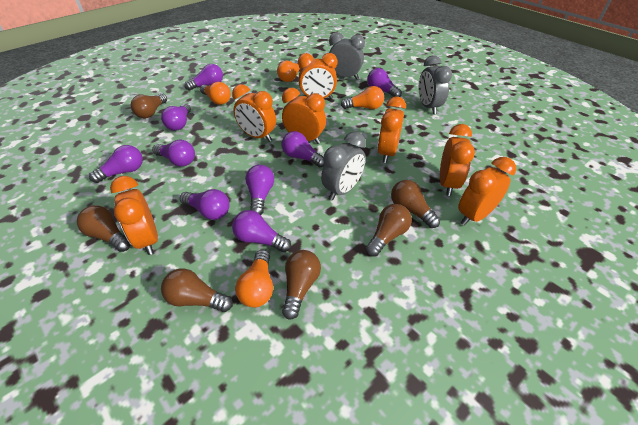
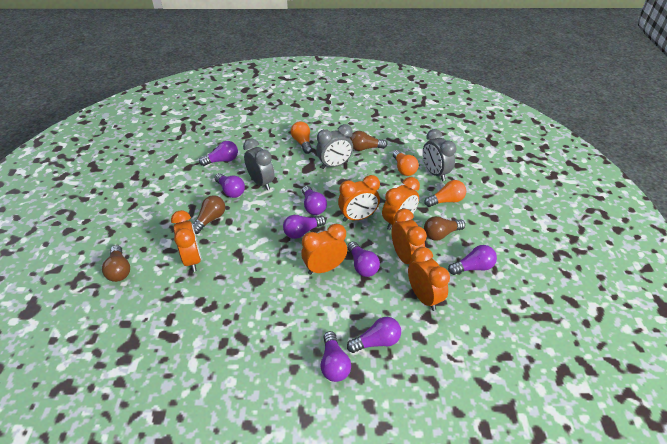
brown light bulb: [77,205,131,252] [131,93,167,118] [161,268,233,312] [282,250,321,320] [366,204,412,256] [391,180,440,228] = 6 -> [102,245,130,282] [193,195,225,234] [350,131,387,151] [424,216,465,241] = 4
orange clock: [110,176,158,255] [232,84,276,142] [282,88,326,144] [298,53,338,99] [377,96,406,163] [440,124,475,196] [458,157,516,226] = 7 -> [171,210,201,272] [301,224,347,275] [338,175,380,222] [382,177,420,230] [391,209,427,264] [408,247,450,311] = 6
orange light bulb: [200,82,231,105] [235,250,273,307] [277,61,301,82] [341,86,384,109] = 4 -> [291,121,312,154] [393,150,419,176] [424,180,466,207] = 3
purple light bulb: [89,145,143,183] [152,140,195,167] [161,103,191,131] [180,189,230,220] [184,64,223,91] [232,210,291,252] [245,165,274,215] [282,131,325,167] [367,68,402,97] = 9 -> [199,141,238,166] [215,173,245,198] [283,215,326,239] [302,186,327,215] [320,331,351,382] [347,241,380,277] [347,317,401,353] [448,245,497,275] = 8

